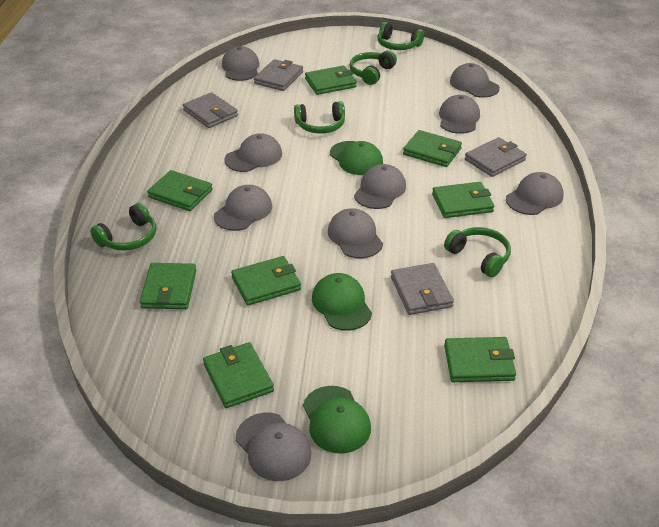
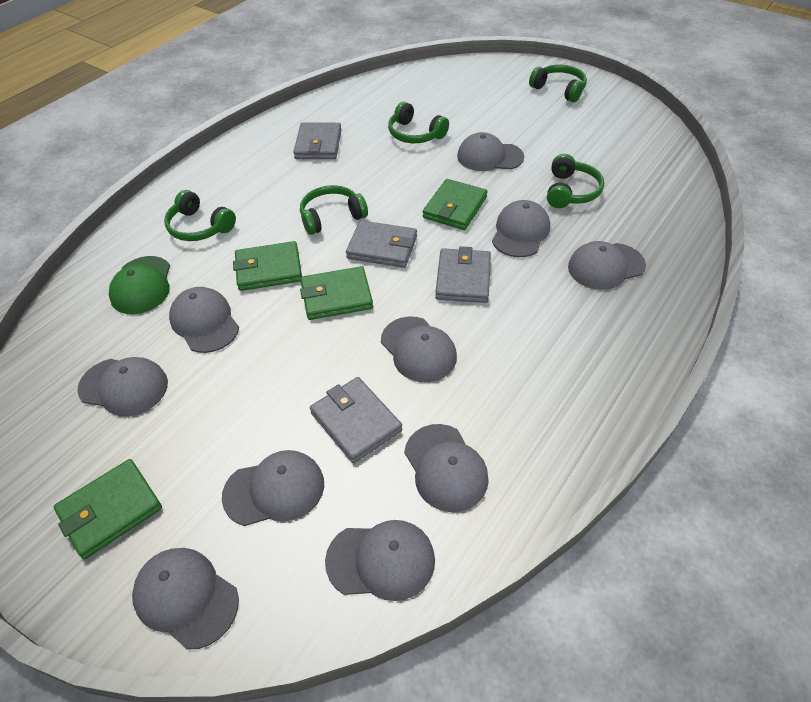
green cap: [303,386,371,454] [312,273,372,331] [330,141,383,175] = 3 -> [109,256,170,314] = 1
green wallet: [140,263,196,309] [147,170,213,211] [203,342,274,408] [231,256,301,306] [305,66,357,95] [403,130,462,167] [432,182,494,218] [444,337,516,382] = 8 -> [53,459,162,559] [233,241,302,291] [300,266,373,320] [423,179,487,230] = 4
grey cap: [214,185,272,231] [222,46,259,81] [224,133,282,172] [236,412,311,481] [328,208,383,258] [354,164,406,209] [439,95,480,134] [450,63,500,97] [506,172,563,215] = 9 -> [77,357,168,417] [132,548,239,650] [169,287,239,353] [222,450,324,526] [325,520,435,601] [381,316,457,382] [404,424,489,512] [457,132,524,171] [492,200,550,257] [568,241,646,290] = 10

